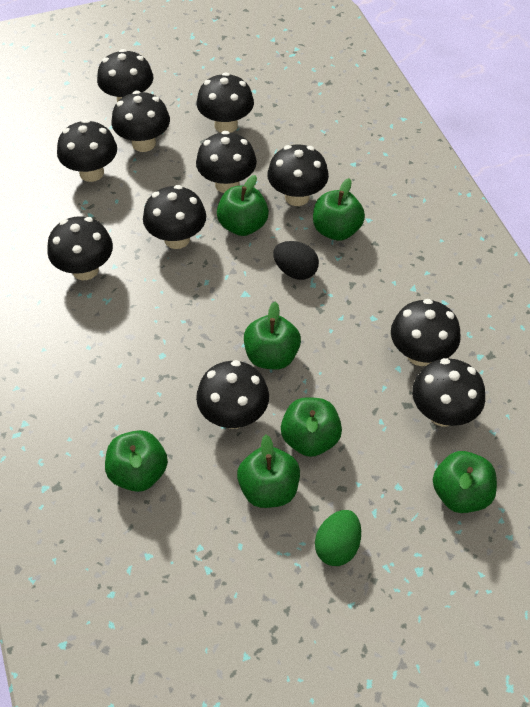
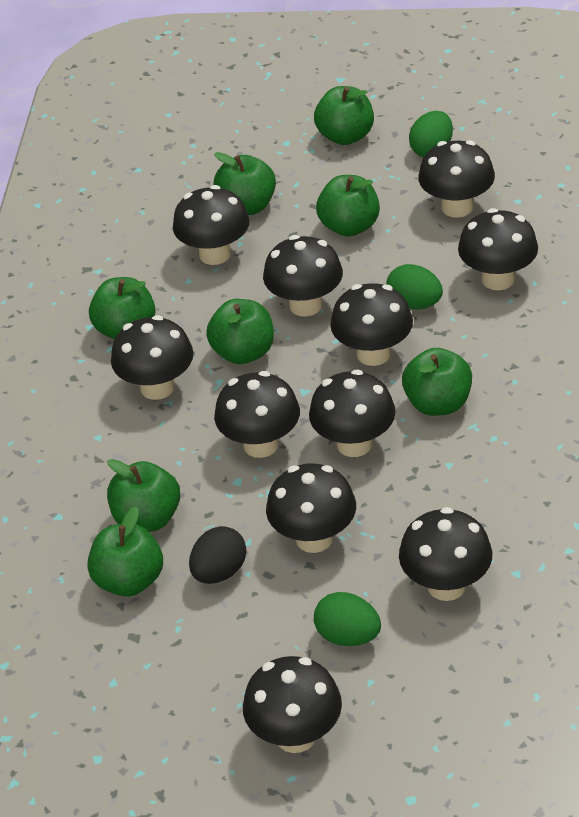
green apple: [105,430,168,492] [217,175,269,236] [237,435,300,508] [244,302,301,370] [281,397,342,457] [313,178,365,241] [433,451,497,513] = 7 -> [87,507,163,597] [89,277,156,339] [107,459,180,532] [206,299,274,364] [214,152,276,215] [314,86,374,145] [316,175,380,237] [402,348,472,416] = 8
green egg: [315,510,361,566] = 1 -> [314,592,381,646] [386,264,443,310] [409,111,453,157] = 3

